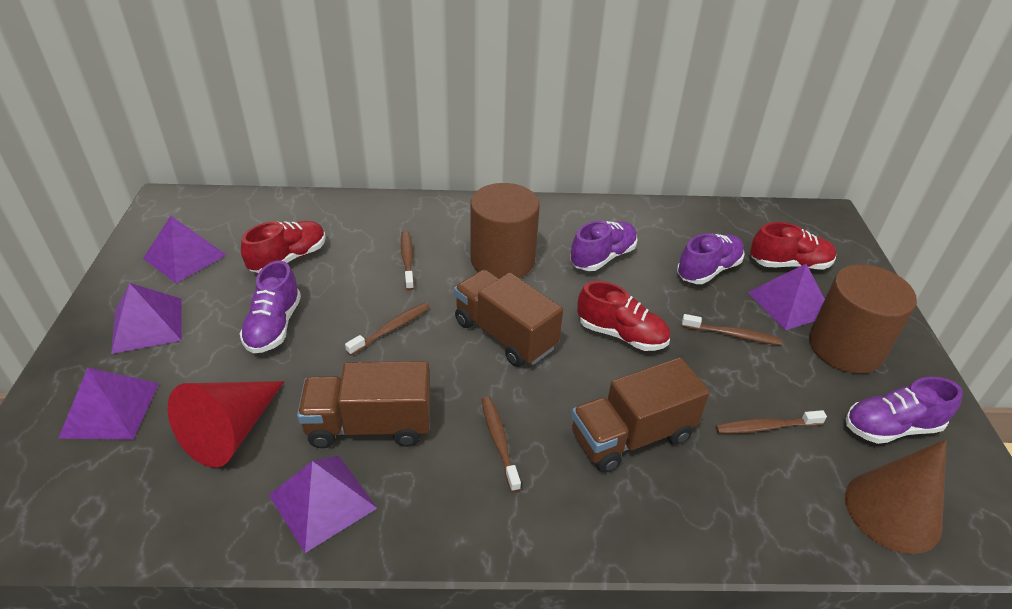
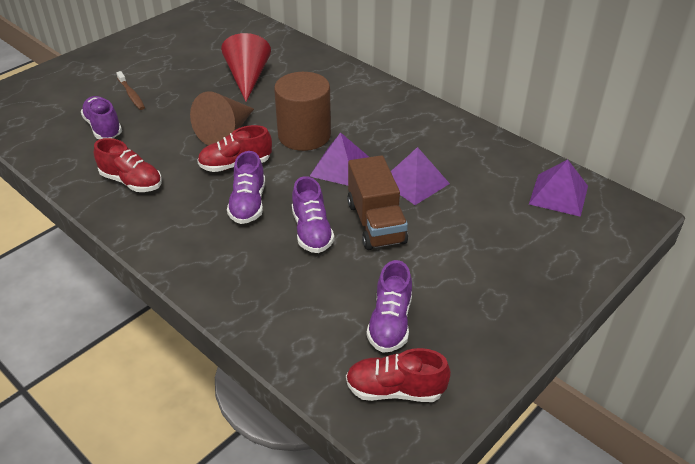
brown cylinder: [470,183,540,278] [809,264,917,374] = 2 -> [274,72,331,151] = 1
brown toothbrush: [345,302,430,356] [401,230,414,290] [482,397,521,492] [682,314,782,345] [716,410,827,434] = 5 -> [116,71,145,110] = 1
brown truck: [297,361,431,448] [454,270,563,367] [571,357,710,473] = 3 -> [347,155,408,250] = 1
purple pyramid: [59,368,159,440] [111,283,182,354] [143,216,226,283] [269,456,377,553] [748,264,825,330] = 5 -> [309,132,369,186] [391,147,450,205] [529,159,588,217] = 3

